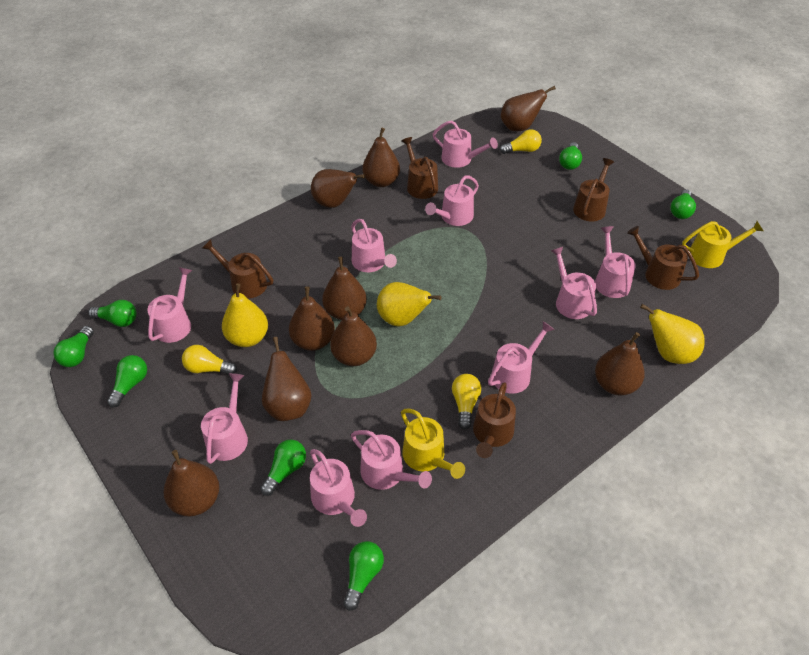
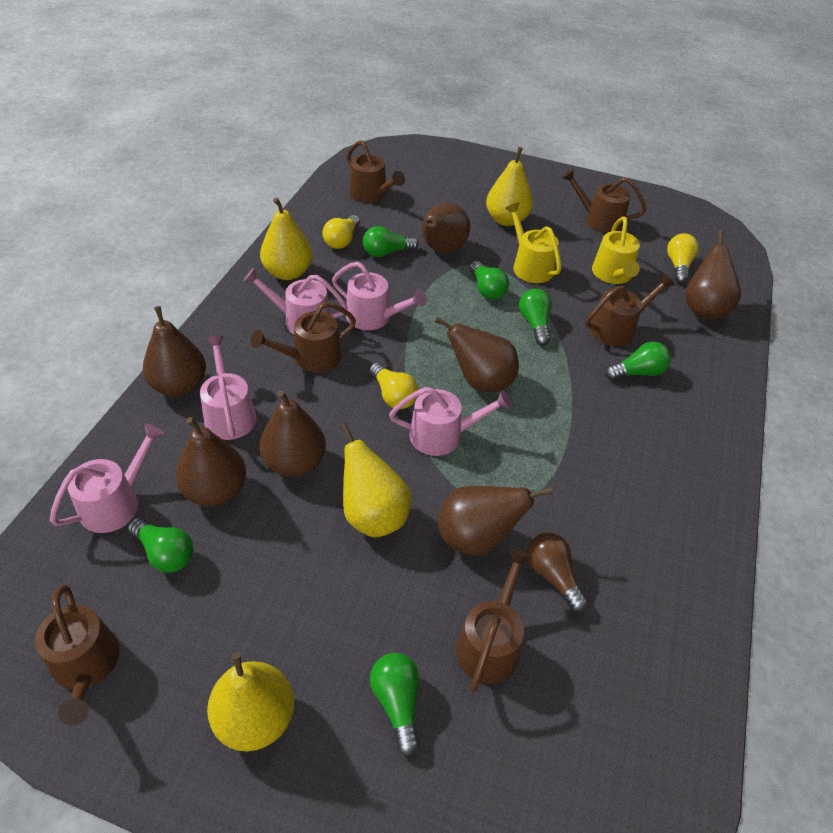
brown light bulb: none = 0 -> [527,532,588,613] = 1
brown pear: [164,450,219,517] [262,337,312,421] [289,286,335,351] [311,169,365,208] [322,257,367,320] [330,306,377,366] [363,128,400,187] [501,86,556,131] [595,332,645,395] = 9 -> [143,306,206,396] [176,417,246,506] [259,390,326,477] [422,203,470,253] [435,317,519,392] [438,486,553,556] [685,231,741,319] = 7
brown watering can: [202,240,273,298] [402,137,438,199] [473,382,516,458] [573,158,614,222] [627,226,699,290] = 5 -> [35,585,119,725] [251,302,356,373] [347,140,405,203] [456,548,532,692] [562,169,646,233] [585,273,675,347] = 6
green light bulb: [53,326,94,367] [88,300,136,327] [107,355,147,408] [260,439,306,496] [343,541,384,611] [559,142,582,170] [670,189,696,219] = 7 -> [128,517,193,573] [363,226,419,257] [370,653,420,757] [470,261,509,300] [519,289,552,345] [605,342,671,380] = 6
pink watering can: [148,267,192,343] [201,373,248,464] [310,449,367,527] [351,219,397,272] [351,430,432,490] [425,175,479,226] [433,120,498,168] [488,321,555,394] [551,247,597,319] [595,226,636,298] = 10 -> [50,423,164,533] [200,335,256,440] [243,268,348,335] [332,262,427,330] [389,387,512,456] = 5
yellow pear: [222,283,268,347] [377,282,442,326] [640,304,705,364] = 3 -> [207,652,294,751] [260,198,312,280] [340,422,411,537] [486,147,533,226] = 4

